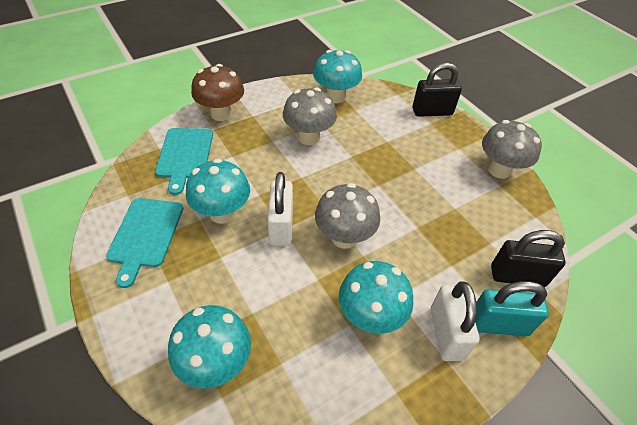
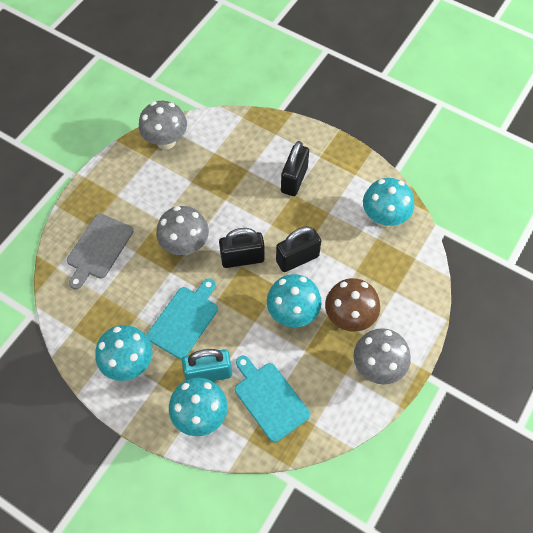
black padlock: [412,63,462,117] [491,230,566,287] = 2 -> [219,228,265,268] [276,226,321,272] [281,141,309,196] = 3
grey cutting board: none = 0 -> [67,214,133,289] = 1
white padlock: [267,172,293,246] [431,281,480,361] = 2 -> none = 0

